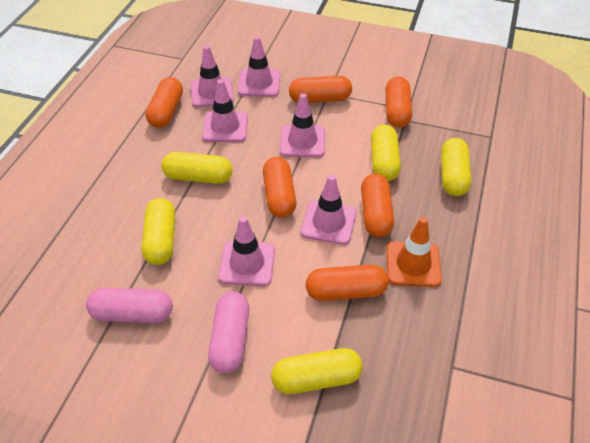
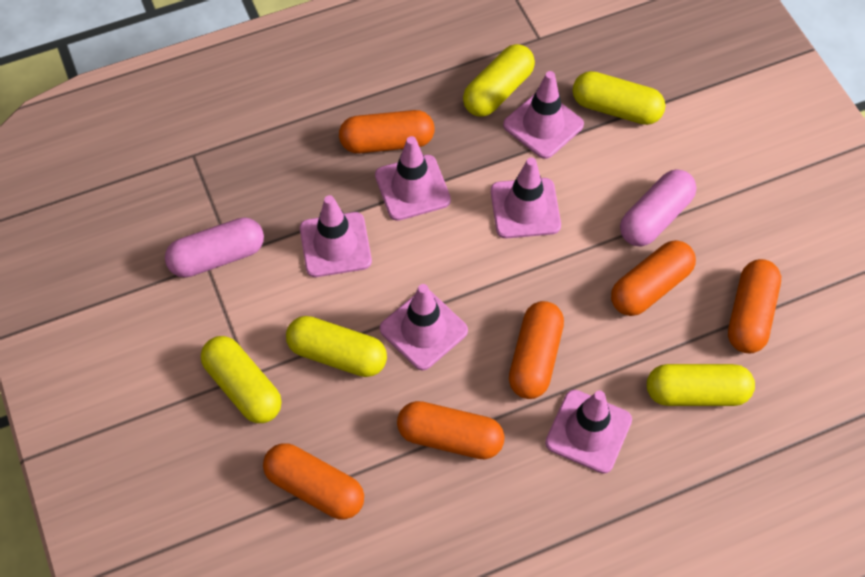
orange traffic cone: [387,217,442,287] = 1 -> none = 0

